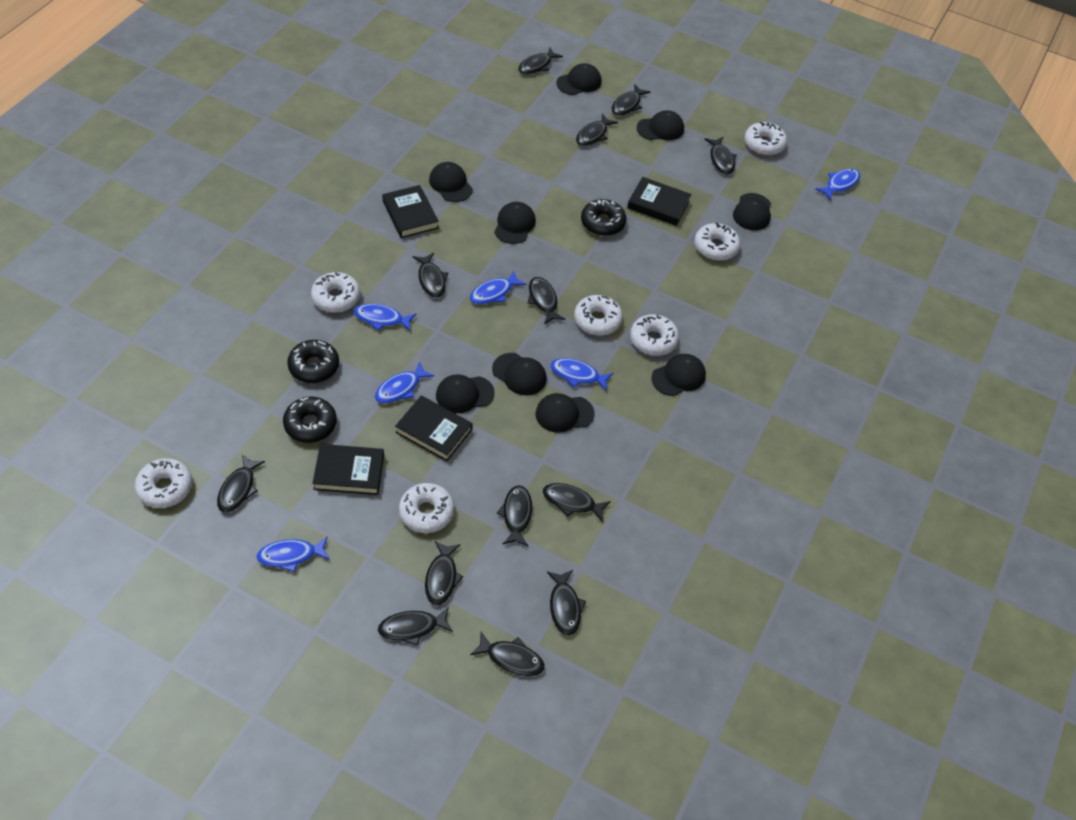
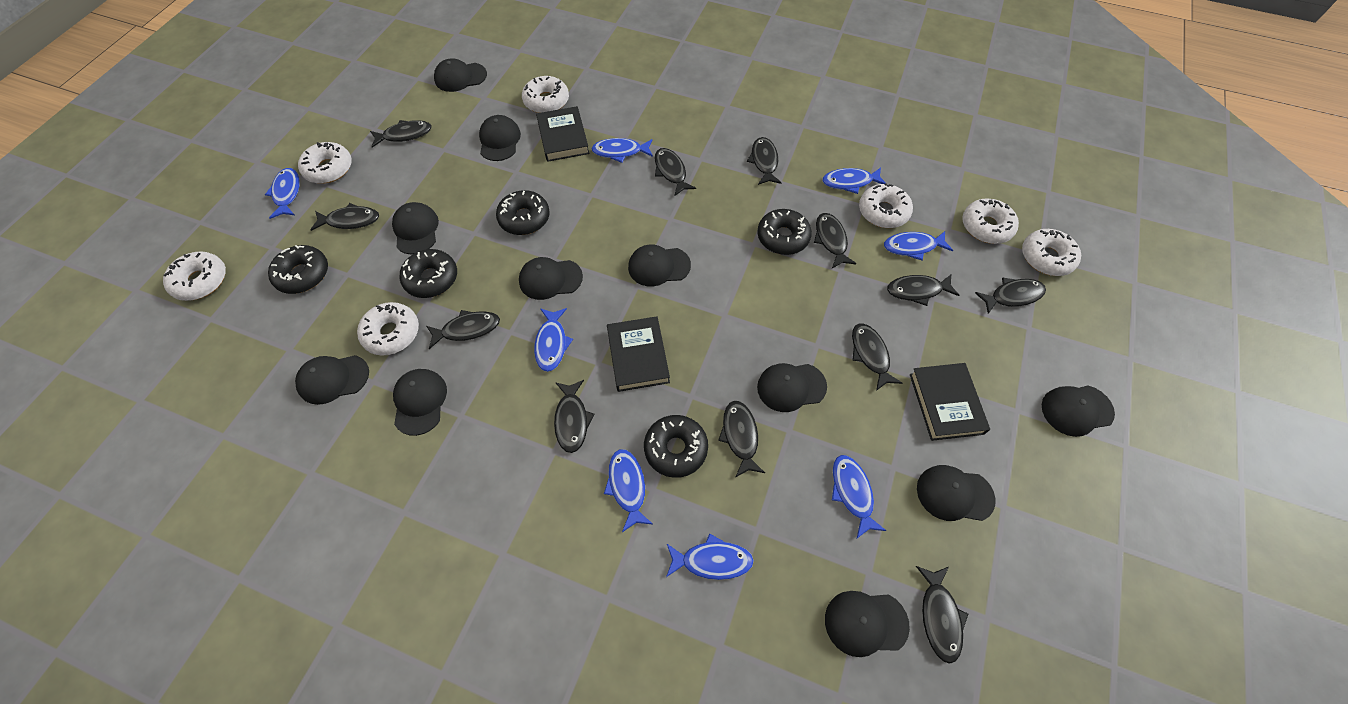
black book: [312,444,384,495] [382,185,439,238] [395,395,473,461] [627,177,691,226] = 4 -> [536,106,589,162] [607,316,670,392] [910,363,990,441] = 3
black cap: [429,162,473,202] [436,375,495,413] [492,353,547,395] [494,202,536,244] [536,393,594,433] [556,63,602,95] [637,110,684,140] [651,354,706,396] [733,193,771,231] = 9 -> [295,355,369,405] [392,202,439,255] [393,369,447,436] [434,58,487,92] [479,115,521,161] [519,257,583,300] [628,245,691,286] [757,363,827,412] [825,591,910,657] [917,465,996,521] [1042,385,1115,437] = 11
black donut: [283,397,337,443] [287,340,339,383] [581,199,627,236] = 3 -> [268,245,328,294] [399,249,457,298] [496,190,550,235] [644,415,708,478] [757,209,812,255] = 5
black fish: [217,455,265,513] [378,607,453,646] [413,253,448,298] [425,541,463,605] [470,632,545,676] [497,485,532,546] [518,48,563,74] [528,277,565,324] [543,483,611,522] [547,570,586,636] [576,114,618,146] [612,84,650,116] [704,137,737,174] = 13 -> [310,203,379,231] [370,120,432,148] [426,310,500,349] [554,380,595,453] [655,148,696,196] [718,401,765,478] [747,137,781,185] [814,213,857,268] [852,323,902,391] [887,275,959,306] [916,566,968,664] [975,277,1046,314] = 12
blue fish: [257,537,330,572] [354,304,417,332] [375,361,434,403] [470,270,526,304] [550,358,613,391] [815,168,860,201] = 6 -> [265,168,300,219] [534,308,573,372] [591,138,653,163] [604,449,653,532] [666,533,754,580] [822,168,887,194] [832,455,887,538] [884,231,953,260] = 8

